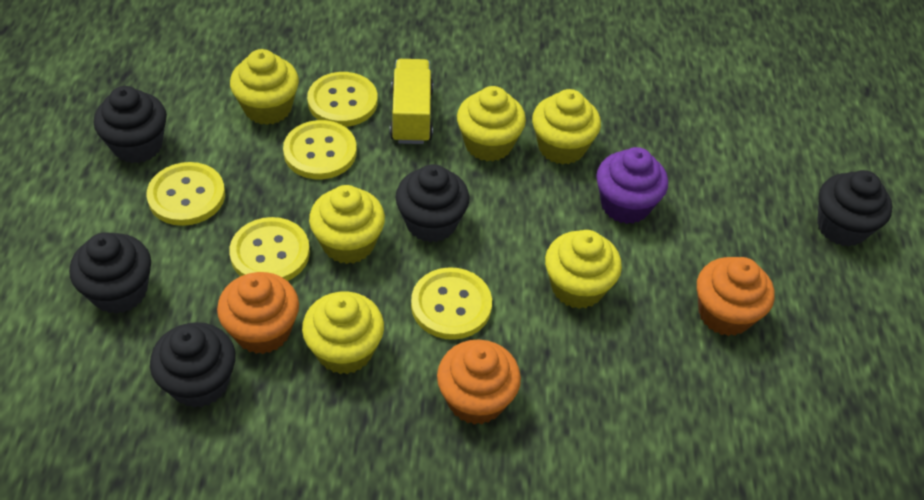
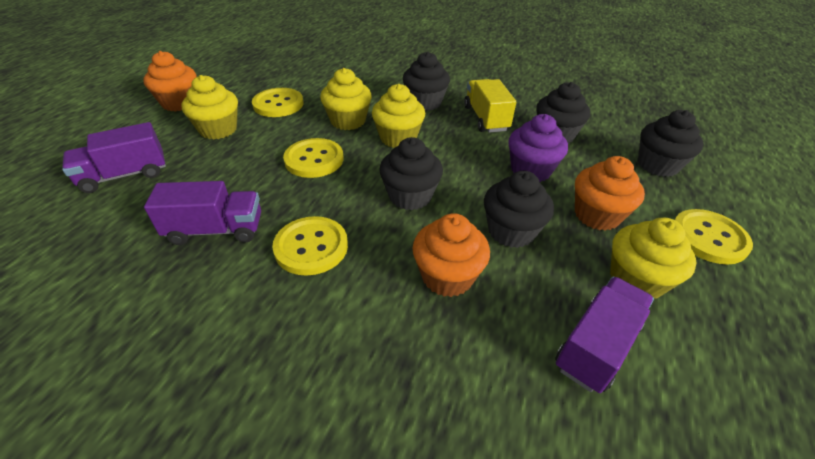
purple truck: none = 0 -> [62,122,166,193] [144,181,261,245] [555,276,654,393] = 3
yellow button: [146,162,225,226] [229,217,310,281] [283,120,357,179] [307,72,378,127] [411,267,492,340] = 5 -> [252,88,304,117] [272,216,348,276] [283,138,343,178] [675,209,753,265] = 4
yellow cupcake: [230,49,299,125] [302,292,384,374] [309,185,385,264] [457,86,526,162] [532,89,601,164] [545,230,622,309] = 6 -> [182,75,238,139] [320,68,372,130] [372,84,425,148] [610,217,697,298] = 4

